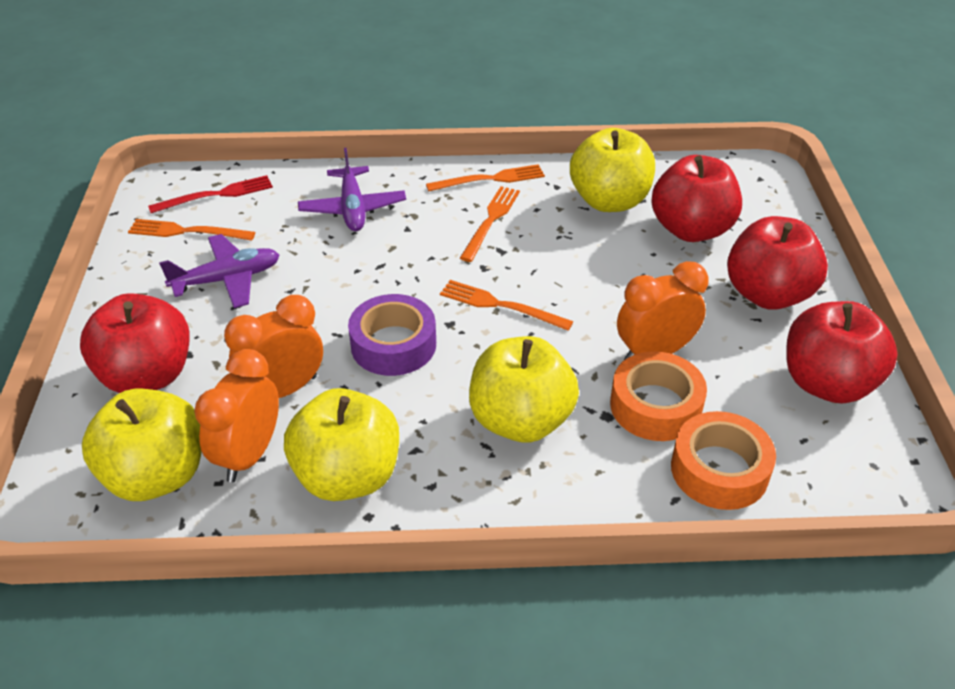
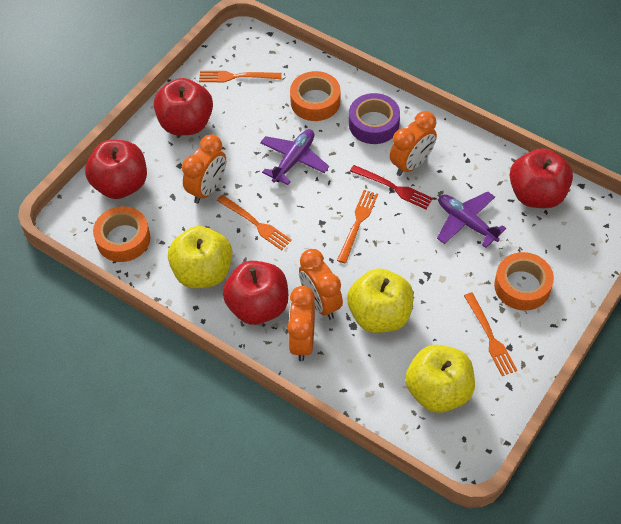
orange clock: [194,349,279,482] [224,295,323,398] [617,261,708,360] = 3 -> [182,135,226,203] [287,286,315,361] [299,249,343,320] [390,111,437,176] = 4
orange tape: [610,351,707,441] [671,411,776,510] = 2 -> [93,206,150,262] [290,71,340,121] [494,252,554,311] = 3
yellow apple: [82,389,201,501] [284,388,399,501] [469,336,579,442] [570,128,655,212] = 4 -> [168,226,232,288] [347,269,413,333] [405,345,475,413] = 3

